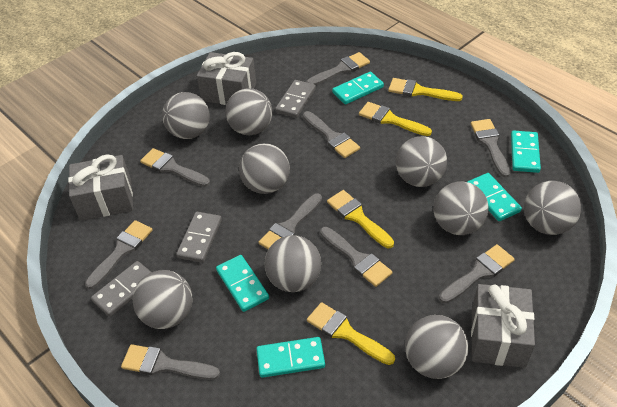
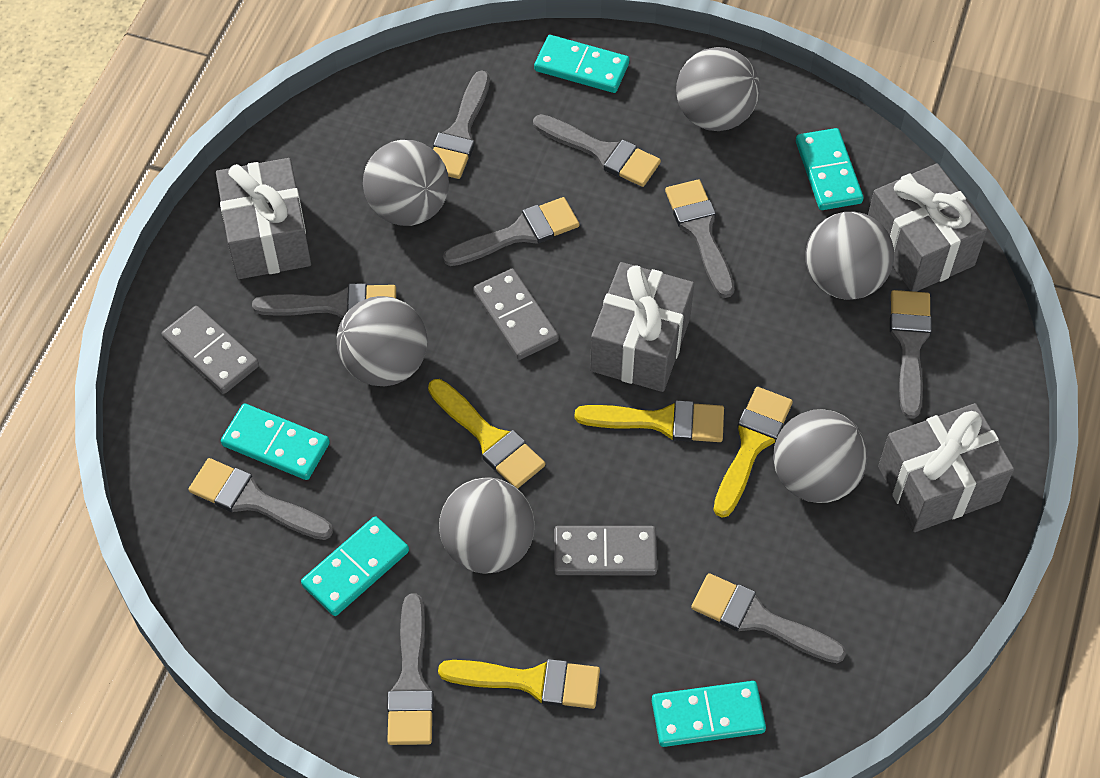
grey ball: [133,270,192,329] [162,92,210,139] [226,88,272,135] [239,143,290,194] [264,235,321,292] [396,136,447,187] [405,315,469,379] [433,181,488,235] [524,181,581,235] = 9 -> [337,296,427,386] [363,140,449,226] [439,477,535,574] [676,47,760,131] [773,409,868,503] [805,211,894,300] = 6
grey gift: [68,154,133,221] [197,52,256,105] [471,284,535,368] = 3 -> [216,158,311,279] [590,262,694,392] [868,163,987,292] [878,403,1014,532] = 4

